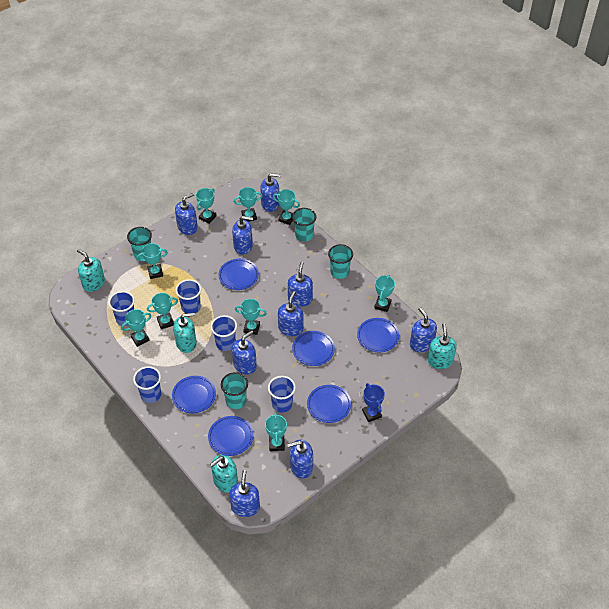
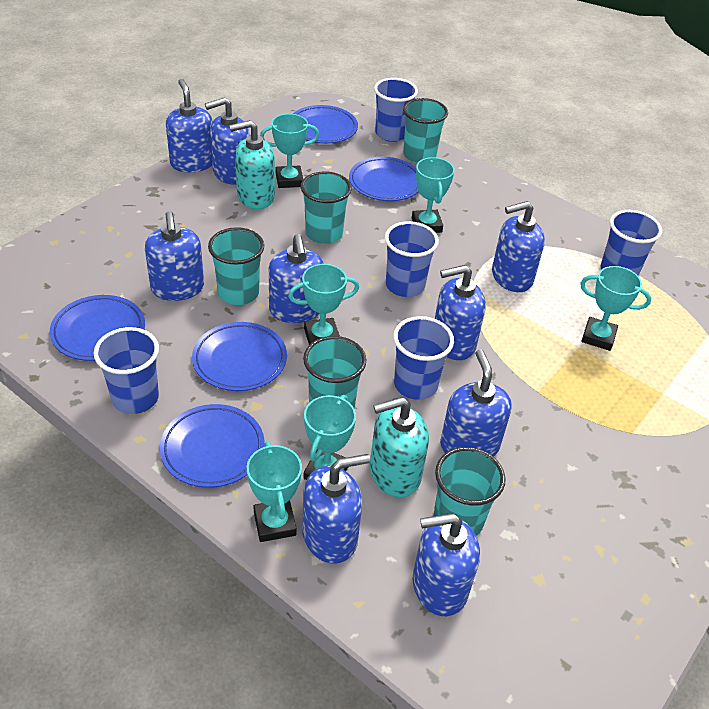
blue plate: [172,376,216,413] [208,416,254,456] [218,259,259,290] [292,331,335,366] [307,385,351,423] [357,318,399,352] = 6 -> [50,295,145,361] [160,404,265,488] [192,322,287,391] [293,105,358,144] [349,157,419,201] = 5
blue trophy: [362,383,385,422] = 1 -> none = 0
turquoise cup: [127,227,152,260] [221,372,248,409] [292,208,316,241] [328,244,353,279] = 4 -> [208,227,264,305] [301,171,352,244] [303,336,367,408] [403,98,448,163] [434,447,505,536] = 5
turquoise soap dispenser: [77,249,105,292] [173,312,197,353] [210,455,238,492] [428,323,457,369] = 4 -> [229,120,275,209] [370,397,429,497] = 2
turquoise trophy: [121,309,151,347] [137,243,168,279] [147,293,178,329] [196,188,216,224] [234,187,262,222] [235,299,267,335] [265,412,287,451] [273,189,300,225] [374,275,395,312] = 9 -> [247,441,302,542] [260,114,319,188] [288,264,359,345] [303,395,356,480] [412,157,454,233] [580,266,651,351] = 6

